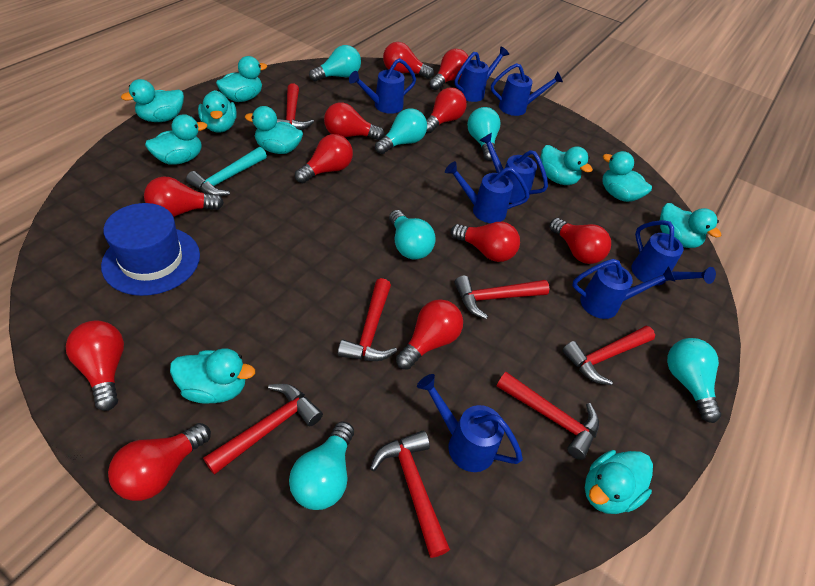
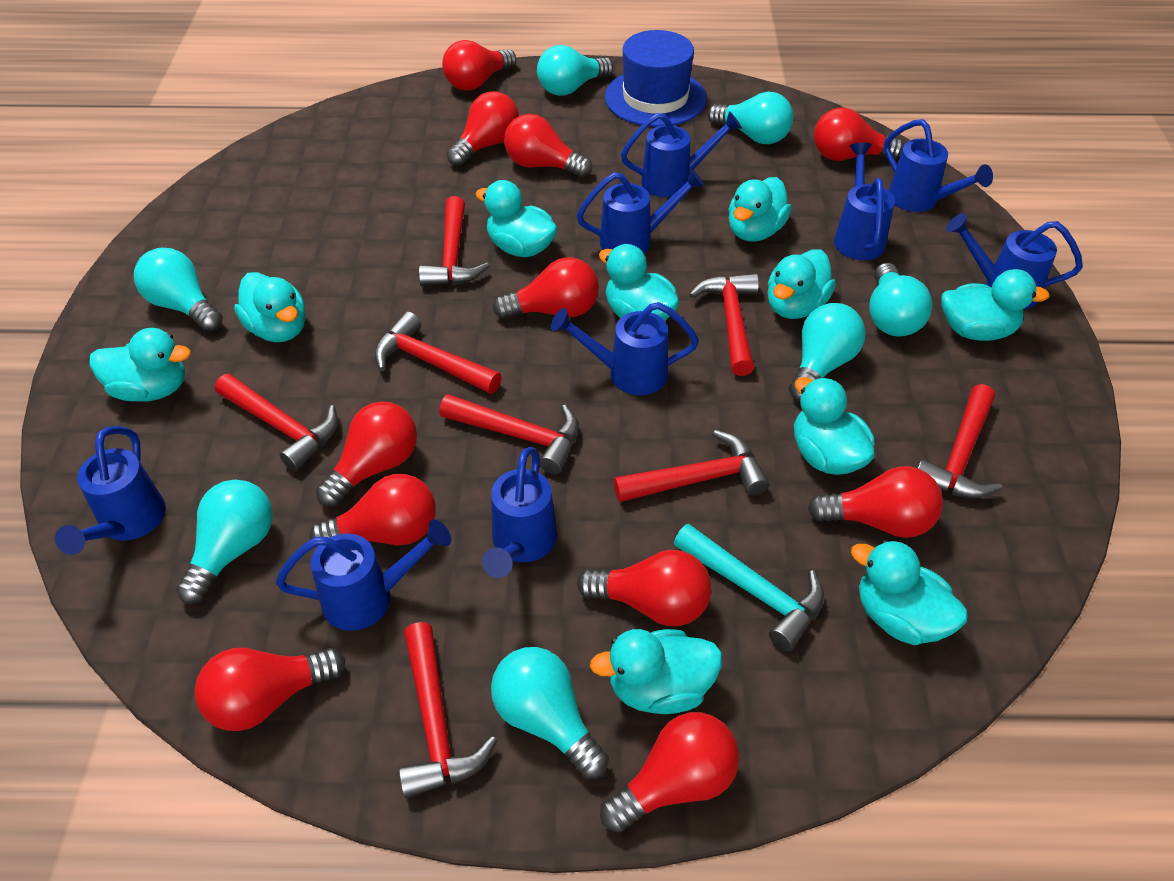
blue watering can: [349,58,416,114] [417,374,523,472] [445,161,529,223] [455,46,509,102] [479,133,548,203] [491,63,563,116] [572,259,676,319] [632,220,716,285] = 8 -> [55,426,166,555] [276,520,451,631] [482,447,557,578] [551,302,699,395] [577,168,705,254] [621,111,742,197] [834,142,895,260] [884,119,993,212] [946,213,1083,309] = 9
red hammer: [203,384,323,475] [277,83,314,130] [338,278,397,361] [370,430,450,558] [455,276,549,319] [496,372,599,460] [562,326,655,385] = 7 -> [215,374,338,471] [374,311,502,394] [399,622,497,798] [419,196,490,286] [439,394,579,474] [614,430,769,502] [689,273,759,376] [918,384,1002,498] = 8
turquoise light bulb: [289,421,354,510] [309,45,361,82] [375,108,427,154] [389,210,436,260] [467,107,500,161] [667,338,721,423] = 6 -> [134,248,223,332] [176,480,273,604] [491,647,609,779] [537,45,613,96] [707,92,793,144] [789,303,865,401] [869,263,933,337] = 7

